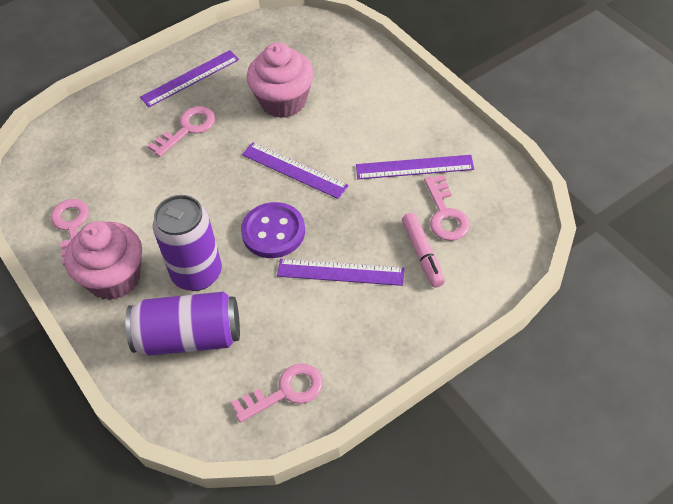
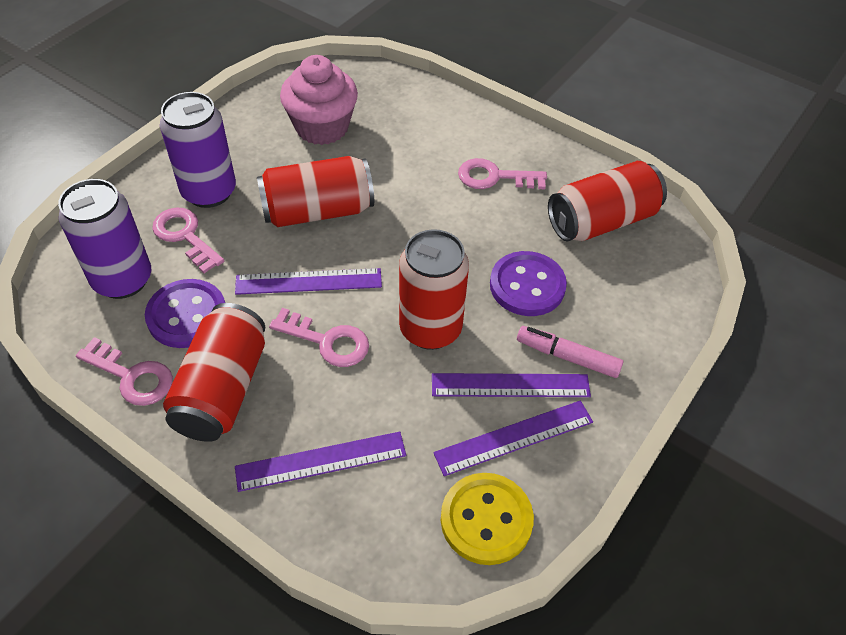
pink cupcake: [64,222,142,300] [246,43,314,118] = 2 -> [280,55,358,145] = 1
purple button: [241,202,305,258] = 1 -> [145,279,225,348] [490,251,567,316] = 2
red can: none = 0 -> [163,303,265,442] [257,156,374,227] [399,229,469,350] [548,161,667,241] = 4
yellow button: none = 0 -> [441,473,534,565] = 1

